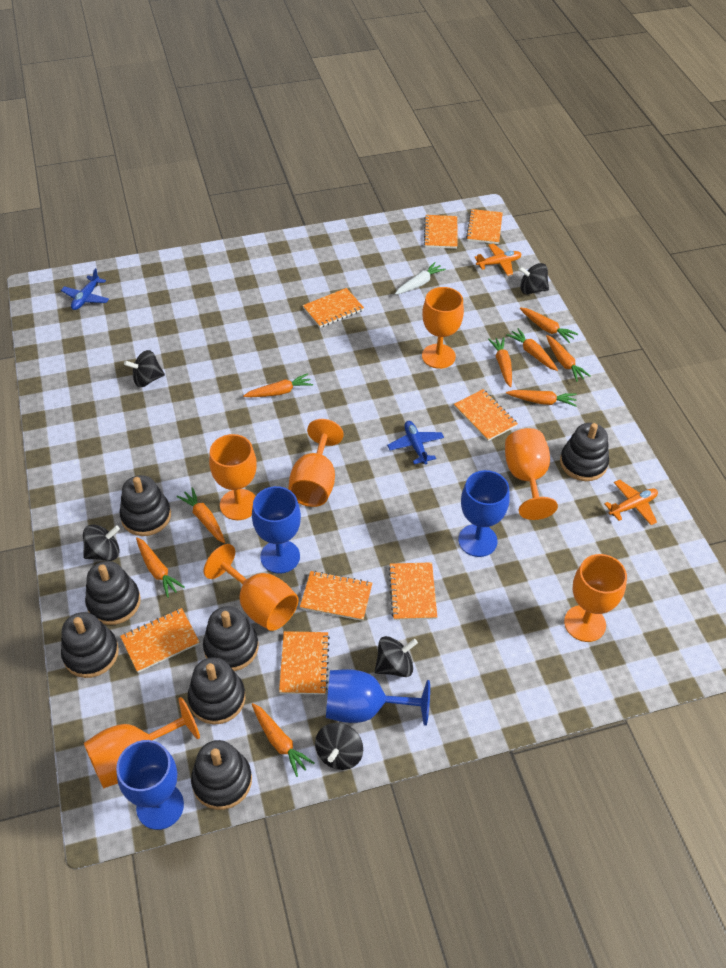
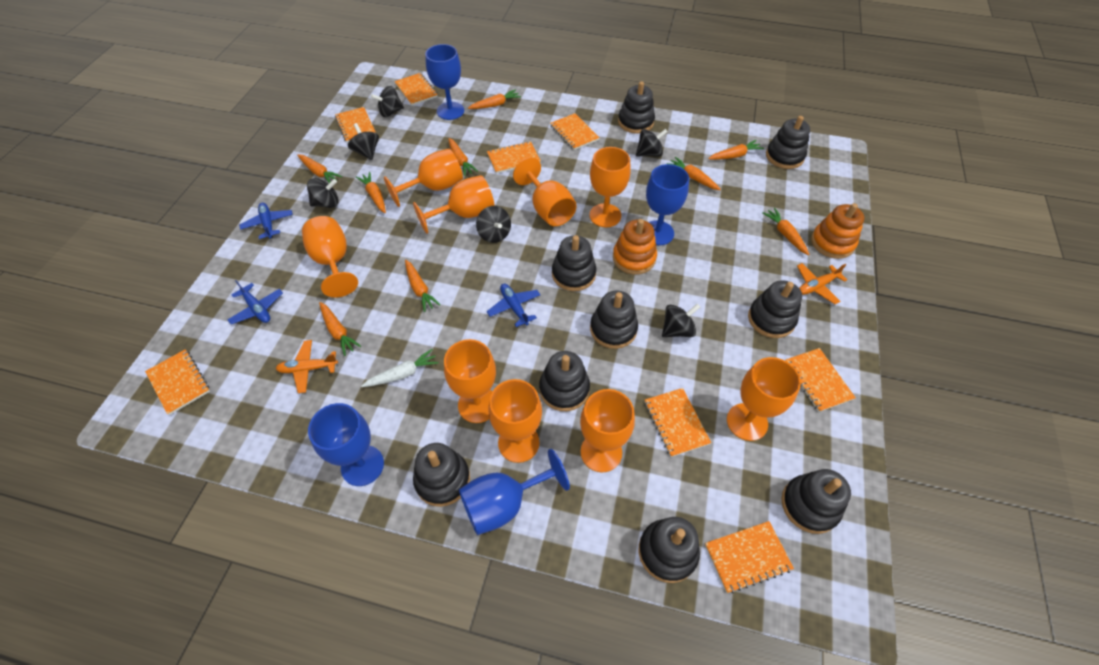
black spinning top: [83,524,120,561] [124,350,165,387] [315,723,363,770] [375,636,418,677] [518,263,549,294] = 5 -> [307,178,339,208] [348,123,379,160] [371,86,404,117] [476,206,511,243] [636,129,668,157] [662,304,700,337] = 6
black stacking toy: [61,612,119,678] [85,561,141,625] [120,475,171,536] [188,657,245,725] [191,740,252,810] [203,606,259,671] [560,423,609,481] = 7 -> [413,443,470,507] [539,351,590,411] [552,235,596,291] [590,291,638,349] [618,81,655,134] [639,517,700,583] [748,280,802,338] [766,116,810,169] [781,469,851,534] = 9
blue plane: [61,268,109,310] [387,421,444,464] = 2 -> [227,280,283,324] [239,202,293,239] [487,284,540,327] = 3
orange goblet: [84,697,200,788] [204,544,299,631] [209,434,257,520] [288,419,344,507] [422,287,464,369] [505,428,558,520] [564,554,627,642] = 7 -> [302,216,358,298] [384,149,463,207] [413,175,494,234] [444,339,496,423] [488,379,542,463] [513,157,576,226] [580,389,635,472] [589,147,631,227] [727,357,801,441] = 9
orange stacking toy: none = 0 -> [613,219,657,275] [811,203,864,259] = 2

